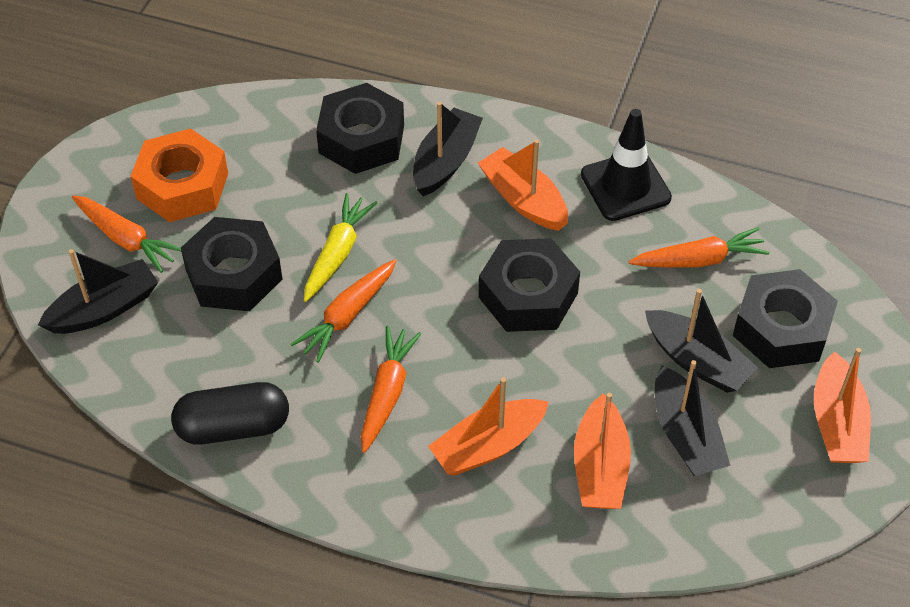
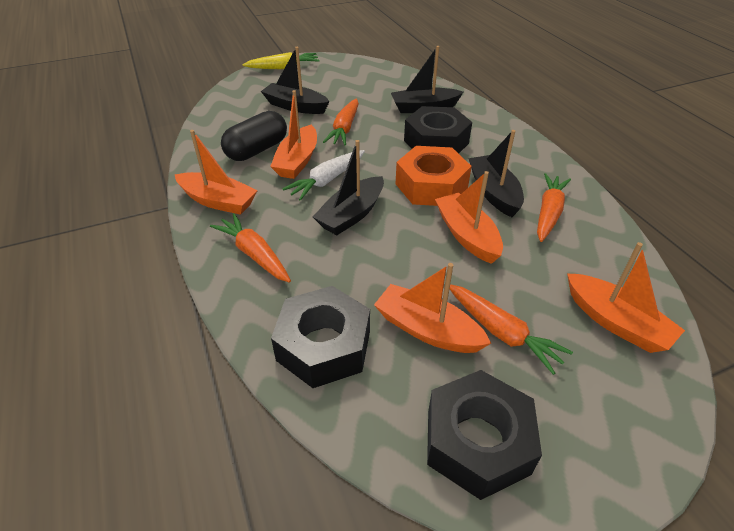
black nut: [181,217,283,311] [316,83,404,174] [479,238,580,332] [733,269,838,368] = 4 -> [271,286,370,388] [404,106,472,154] [427,370,542,500] = 3
black traffic cone: [581,109,672,221] = 1 -> none = 0
orange boat: [428,377,549,476] [478,140,568,231] [574,393,631,509] [814,348,871,463] = 4 -> [175,130,258,215] [270,90,317,179] [374,263,491,353] [435,171,503,264] [567,242,685,353] = 5
white carrot: none = 0 -> [282,150,365,201] = 1

